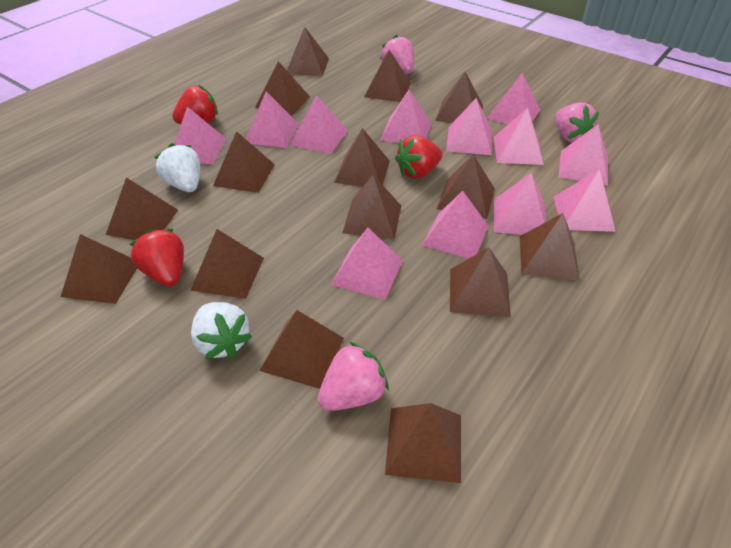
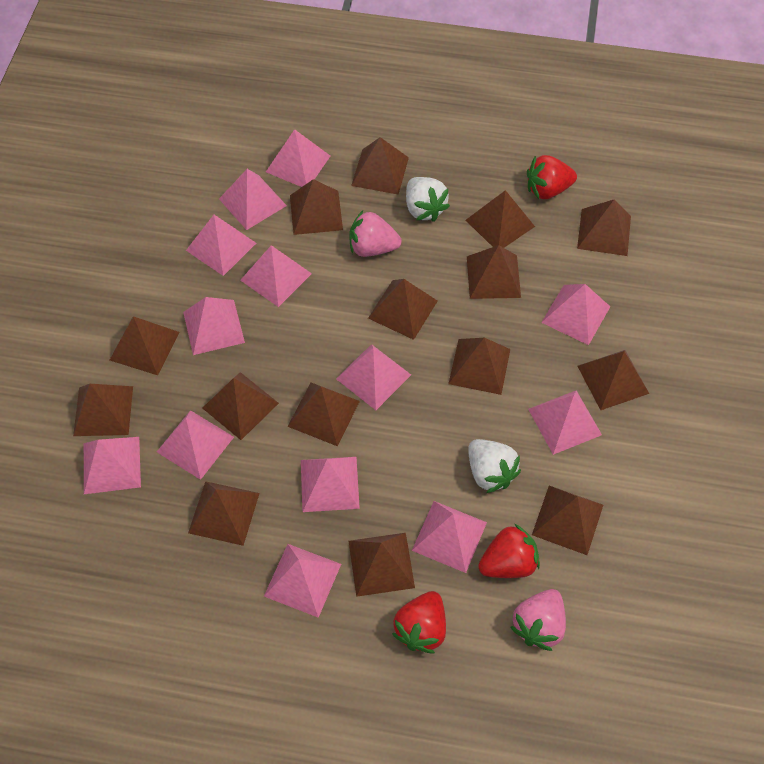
pink pyramid: [174,107,226,164] [246,91,299,148] [290,95,348,154] [331,228,403,300] [381,90,431,143] [422,191,489,259] [446,98,492,155] [487,73,540,124] [493,107,544,165] [494,173,546,235] [553,169,616,232] [559,124,608,185] = 12 -> [84,437,141,494] [157,410,234,480] [183,297,245,355] [186,215,256,276] [219,169,287,230] [240,245,312,307] [264,544,341,618] [266,129,330,187] [301,457,360,512] [336,344,411,410] [412,501,487,573] [528,390,602,455] [541,284,610,345] = 13
pink strawberry: [318,342,389,411] [380,35,414,74] [555,103,599,143] = 3 -> [349,211,402,257] [510,589,566,651] = 2

